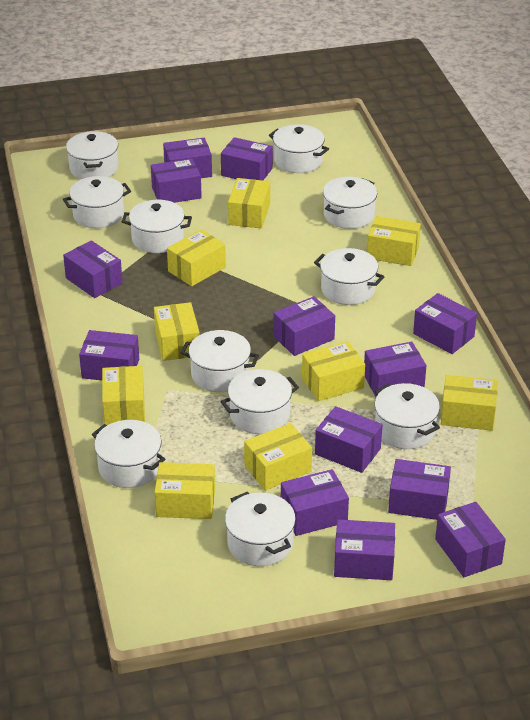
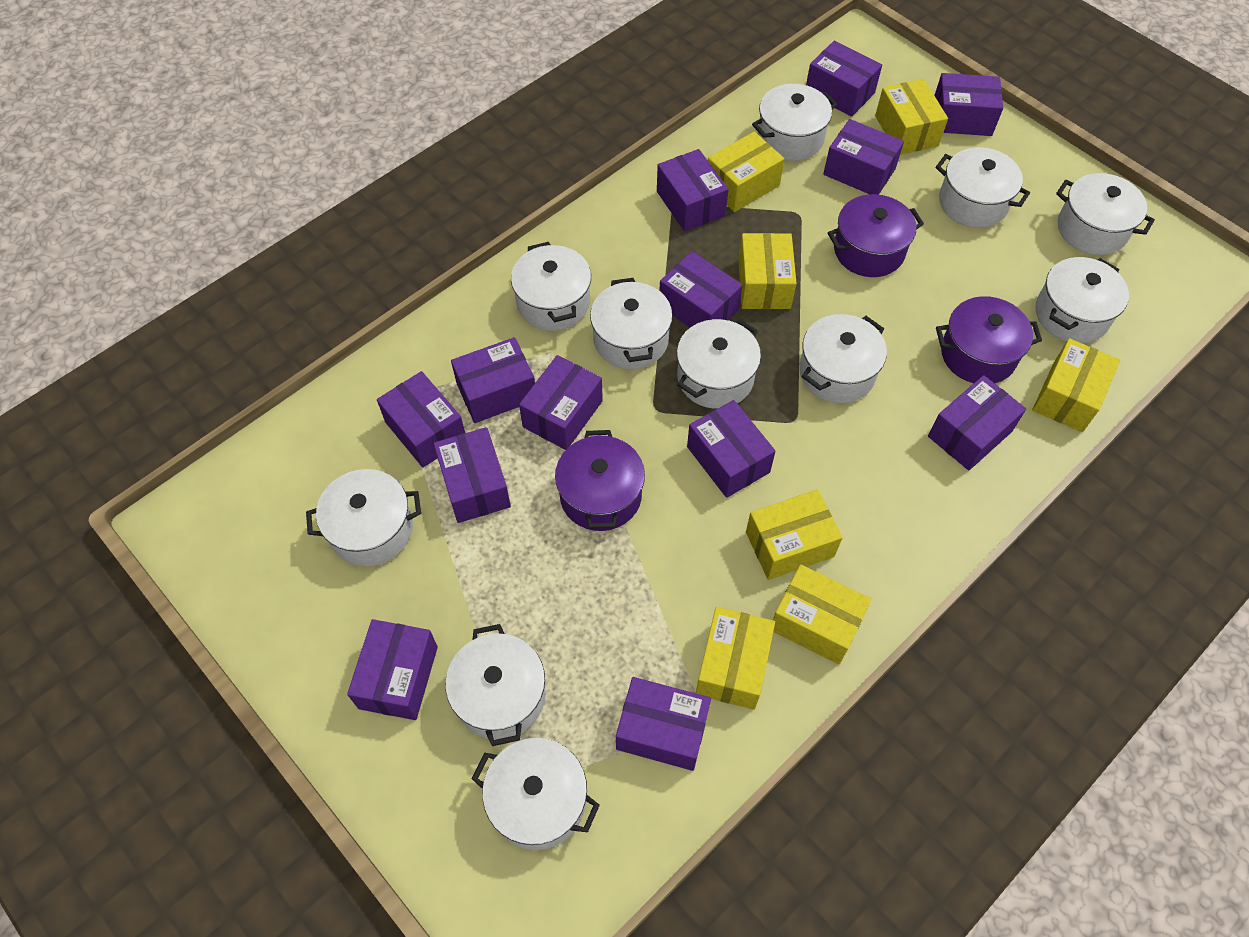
purple pot: none = 0 -> [555,430,645,531] [828,194,924,277] [936,296,1042,383] = 3
yellow box: [102,366,145,425] [154,302,200,361] [155,462,215,519] [167,230,226,286] [228,178,270,228] [244,423,312,491] [302,341,365,401] [367,216,421,266] [441,375,498,431] = 9 -> [696,607,775,710] [708,132,785,212] [738,233,797,309] [746,490,843,580] [773,564,871,665] [875,79,948,155] [1032,338,1120,432] = 7

